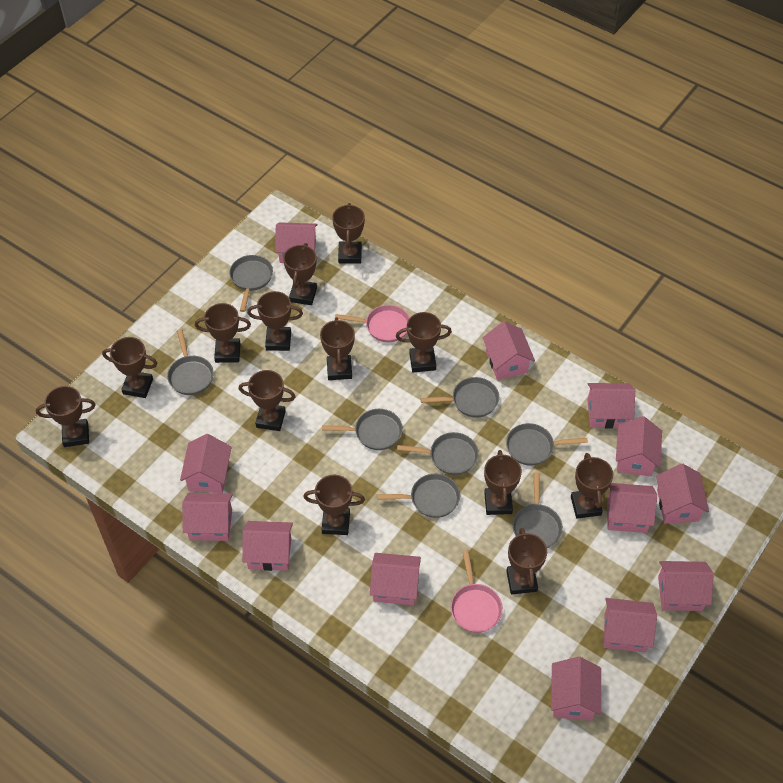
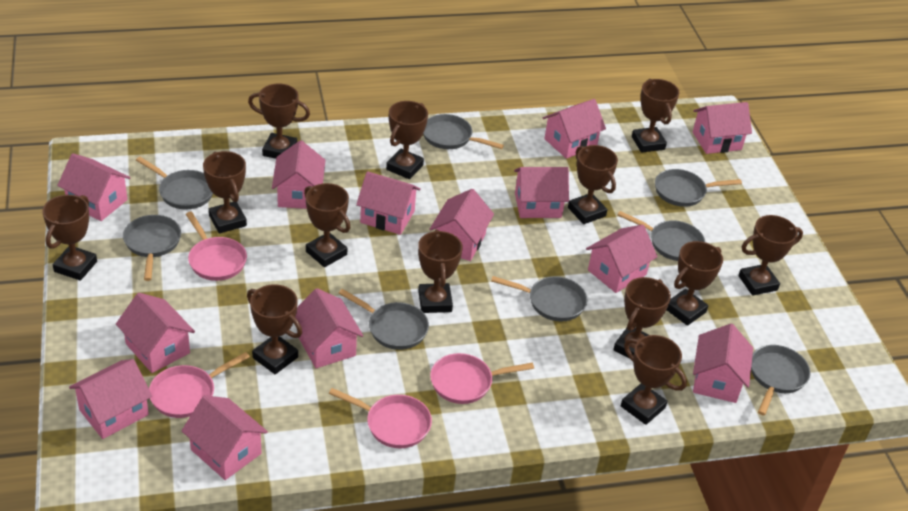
pink pan: [335,305,410,342] [451,550,503,633] = 2 -> [149,352,250,418] [186,212,247,281] [329,388,432,448] [430,353,534,404] = 4

